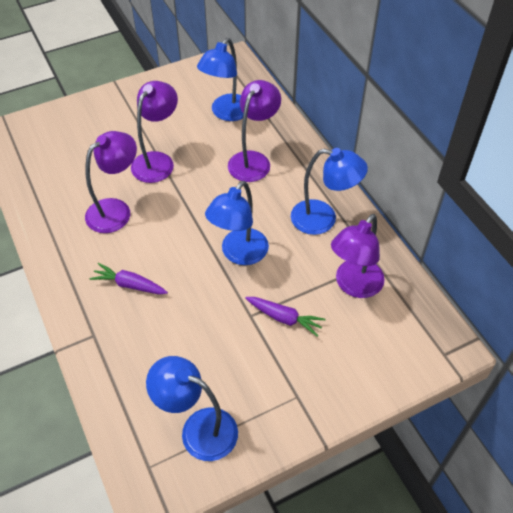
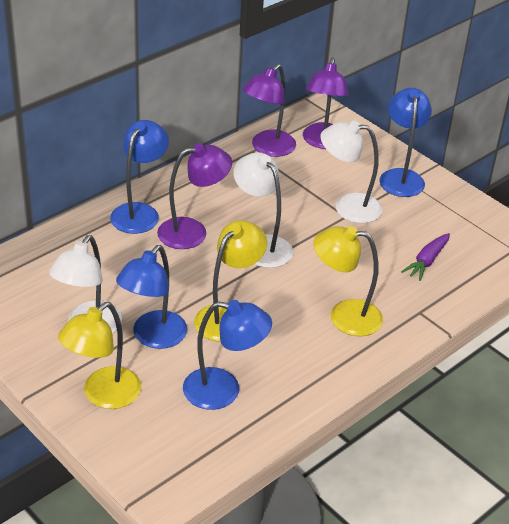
purple carrot: [89,263,168,294] [245,297,326,337] = 2 -> [401,233,450,281] = 1
purple lamp: [85,131,137,233] [131,81,178,183] [228,80,281,182] [331,214,385,298] = 4 -> [157,143,232,249] [243,64,296,157] [303,58,349,149] = 3
white lamp: none = 0 -> [49,235,122,334] [233,153,293,268] [321,120,383,223] = 3
yellow lamp: none = 0 -> [58,302,141,409] [194,220,267,342] [313,226,383,336] = 3

